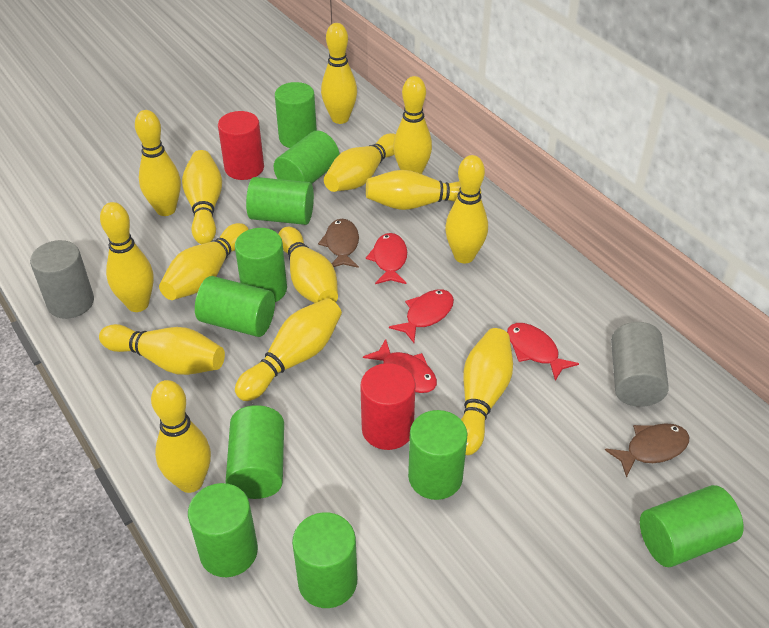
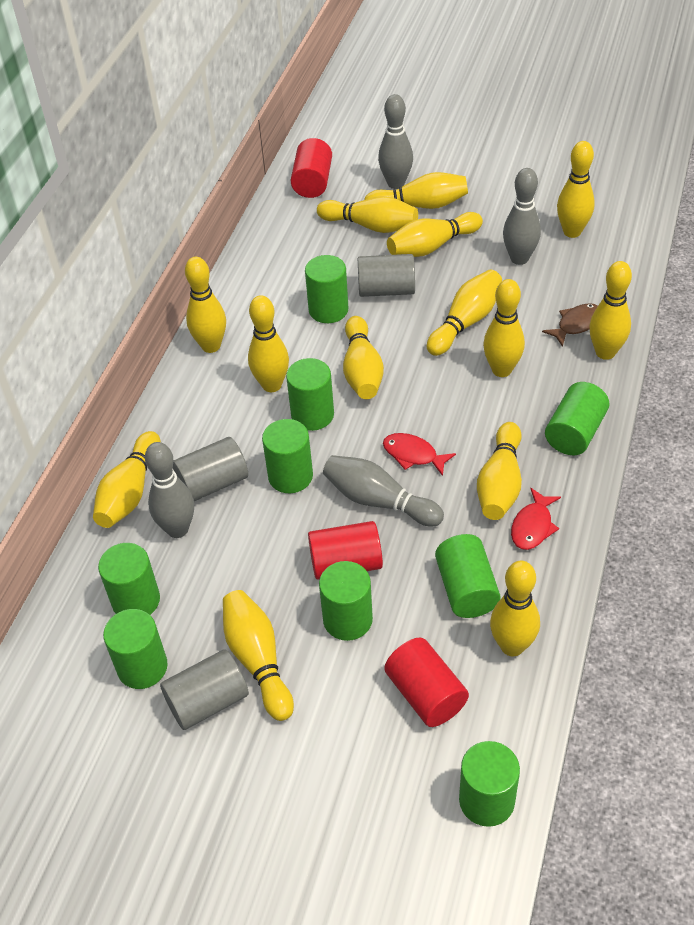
brown fish: [318,219,359,268] [605,423,689,478] = 2 -> [542,303,598,347] = 1
green cylinder: [188,483,258,577] [195,276,275,337] [226,405,284,499] [235,228,287,302] [246,177,314,225] [273,131,339,183] [275,82,317,148] [292,512,357,608] [408,410,467,500] [640,485,744,567] = 10 -> [98,543,160,615] [103,609,168,689] [262,419,313,493] [286,358,334,431] [305,255,349,323] [319,561,373,641] [435,534,501,618] [459,741,520,827] [545,382,610,455] = 9
grey bowling pin: none = 0 -> [145,442,194,538] [323,455,444,526] [378,94,413,189] [503,168,541,265] = 4
grey cylinder: [30,240,94,319] [611,322,669,407] = 2 -> [160,649,249,730] [173,437,248,501] [358,254,415,297] = 3
red cylinder: [218,111,264,180] [360,363,416,450] = 2 -> [291,138,332,198] [308,521,383,580] [384,638,469,727] = 3
red fish: [363,339,437,393] [366,233,407,284] [389,290,454,343] [507,323,579,381] = 4 -> [383,433,456,476] [511,487,561,550] = 2

